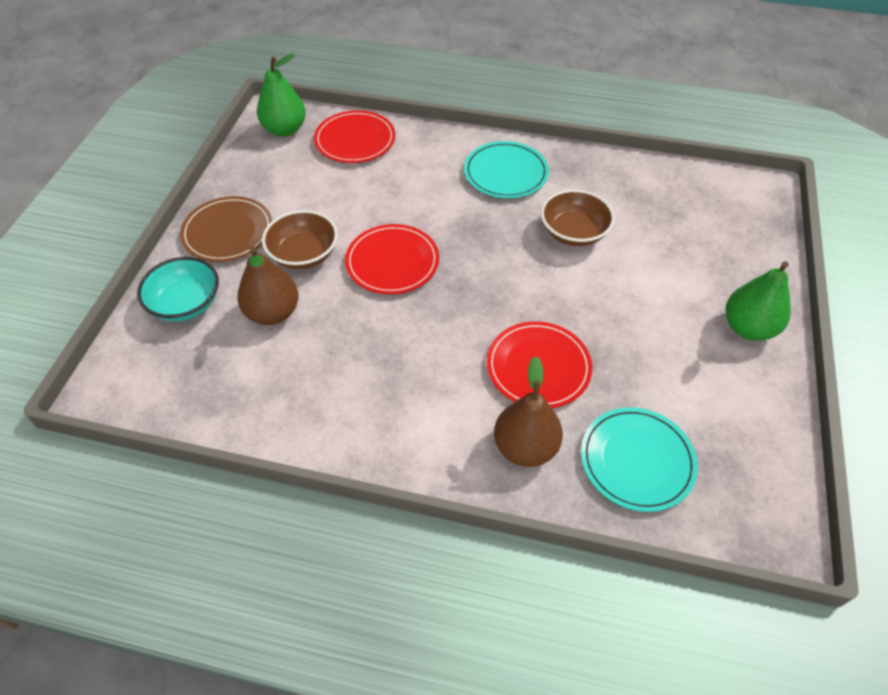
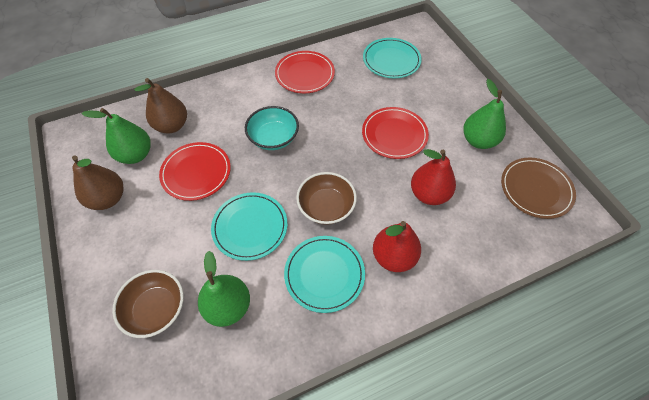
green pear: [257,53,306,137] [726,261,791,341] = 2 -> [81,108,151,164] [198,251,250,327] [463,79,506,149] = 3
red pear: none = 0 -> [373,221,421,272] [411,149,456,205] = 2
turquoise plate: [464,141,549,198] [581,407,698,512] = 2 -> [211,192,287,261] [284,236,365,313] [363,38,422,78] = 3

